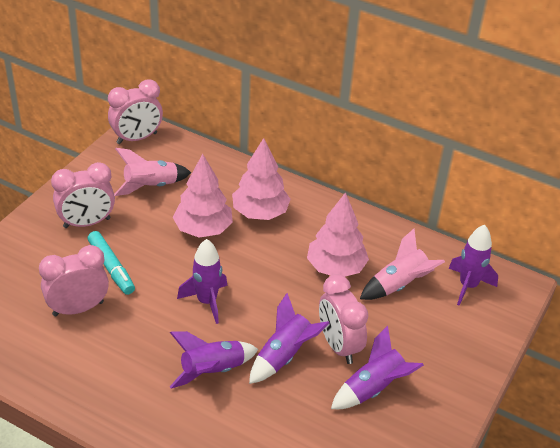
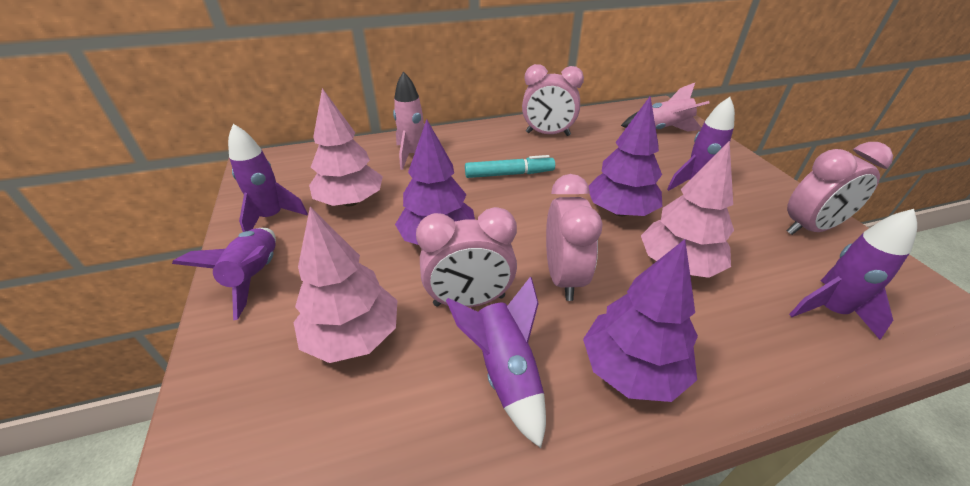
purple tree: none = 0 -> [395,119,475,245] [583,239,698,402] [589,97,662,216] = 3

